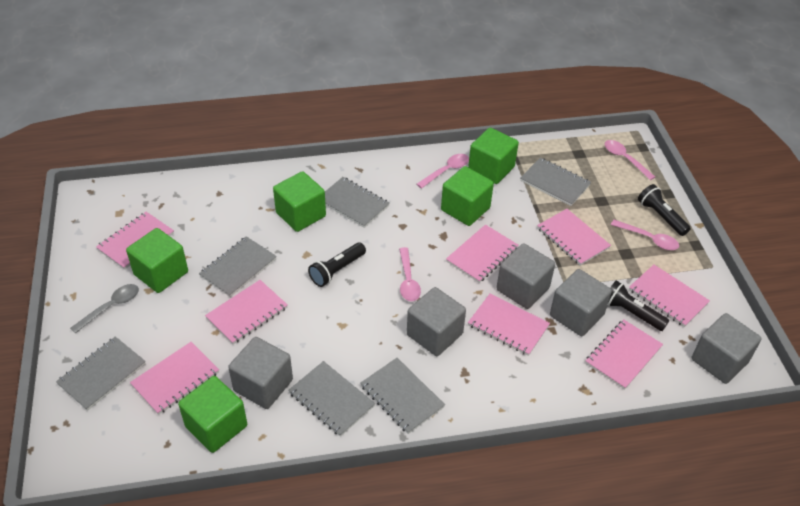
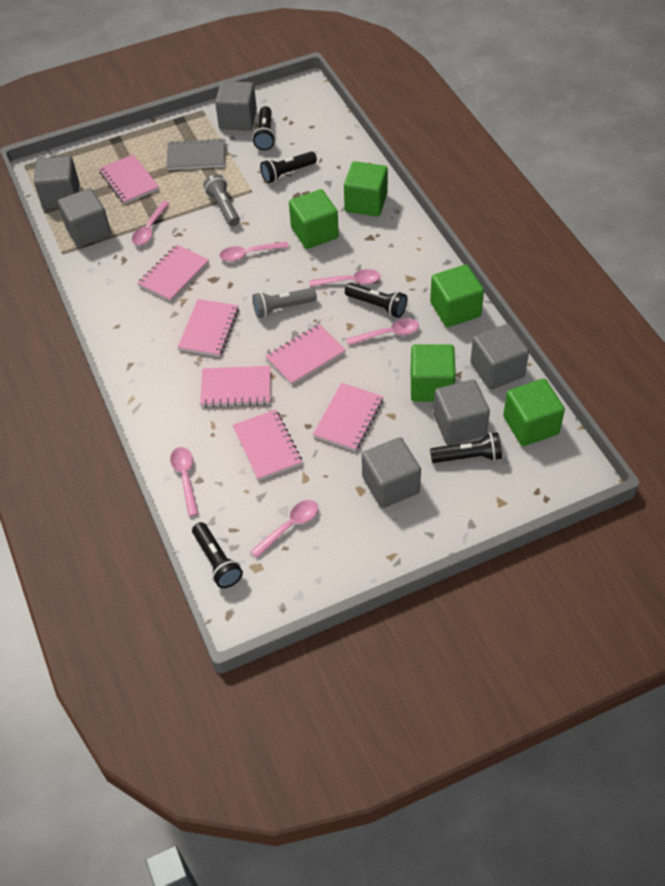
black flashlight: [308,243,366,287] [608,280,669,331] [638,184,691,236] = 3 -> [192,522,243,588] [252,106,275,150] [260,151,317,183] [345,283,407,318] [430,432,502,463] = 5
grey cube: [228,337,293,409] [407,287,466,356] [496,243,555,309] [550,269,612,336] [692,313,762,384] = 5 -> [34,156,79,209] [58,188,111,248] [215,81,257,131] [362,437,421,508] [433,379,490,445] [470,324,529,390] = 6
grey flashlight: none = 0 -> [204,174,240,226] [252,288,317,318] = 2
grey notebook: [56,336,146,411] [199,236,277,297] [288,361,375,437] [325,177,390,228] [361,358,445,434] [520,157,591,206] = 6 -> [166,138,225,170] = 1
grey spoon: [70,284,139,334] = 1 -> none = 0
pink notebook: [96,212,174,270] [130,342,219,415] [205,280,288,344] [446,224,518,283] [468,294,550,356] [537,209,611,266] [585,319,663,390] [629,265,710,327] = 8 -> [99,154,159,204] [137,244,209,302] [177,299,239,357] [200,366,270,407] [233,409,302,481] [265,324,346,385] [313,383,384,451] = 7
pink spoon: [399,247,421,301] [417,154,469,189] [605,140,655,180] [611,220,679,250] = 4 -> [132,201,170,245] [170,447,199,516] [220,242,289,261] [250,500,318,558] [309,269,381,287] [347,318,419,345] = 6

